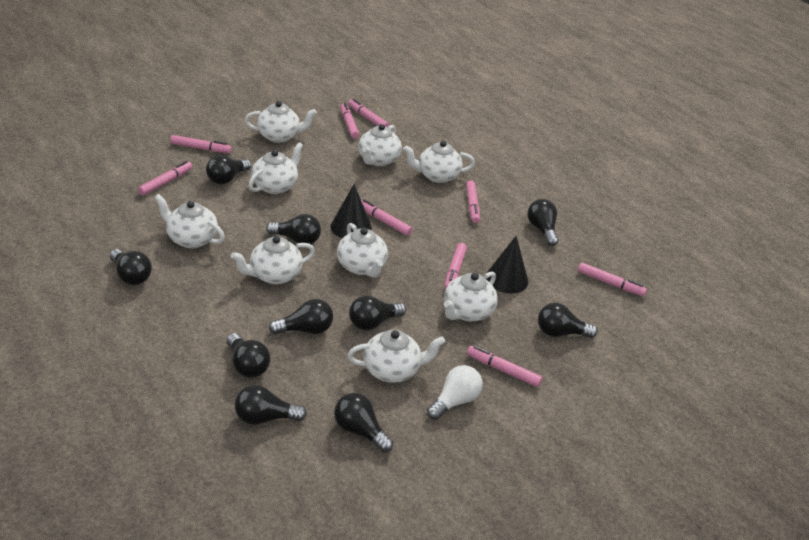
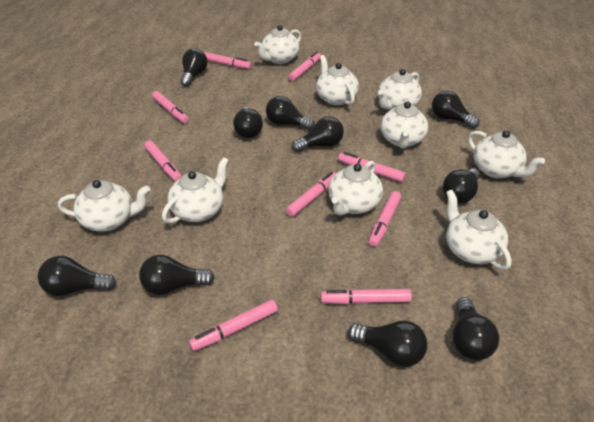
black cone: [331,184,372,238] [486,236,528,293] = 2 -> none = 0
white light bulb: [427,365,483,420] = 1 -> none = 0

